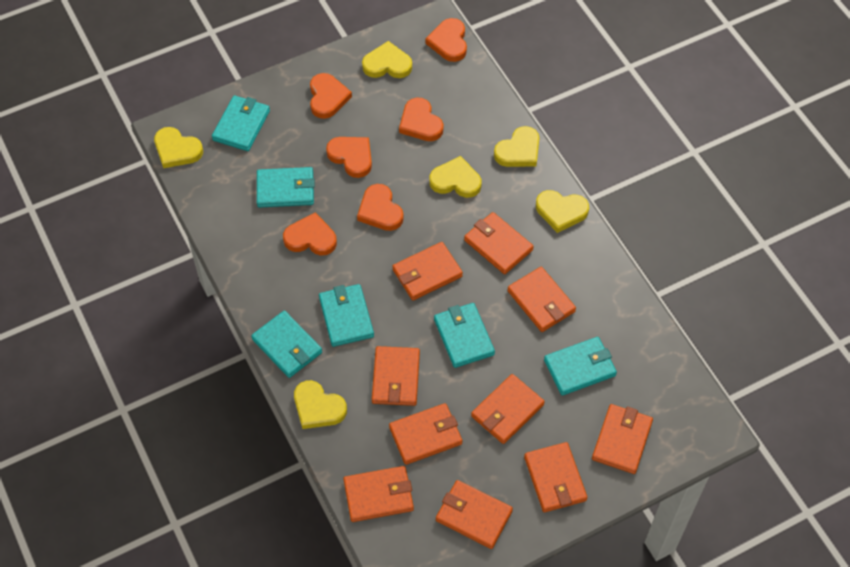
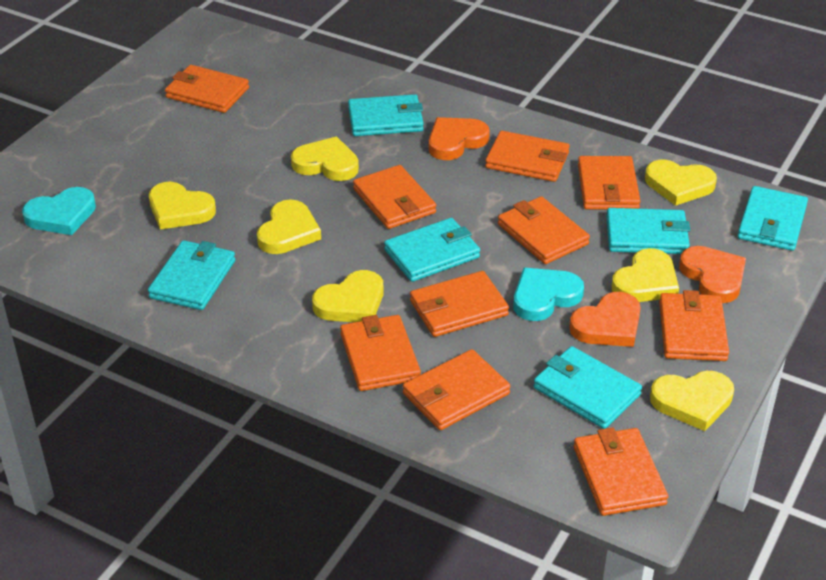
orange heart: [283,212,337,256] [310,73,352,119] [326,137,372,178] [357,184,404,231] [399,98,444,141] [426,18,467,62] = 6 -> [429,117,490,160] [569,292,641,347] [679,246,746,303] = 3
turquoise heart: none = 0 -> [22,187,96,235] [513,268,584,321] = 2
yellow heart: [154,127,203,168] [294,380,347,429] [362,41,412,78] [429,156,482,198] [494,126,539,167] [536,190,589,233] = 6 -> [149,182,216,230] [257,199,321,254] [291,137,359,181] [312,270,384,322] [612,248,679,302] [645,160,717,206] [650,371,734,431] = 7

